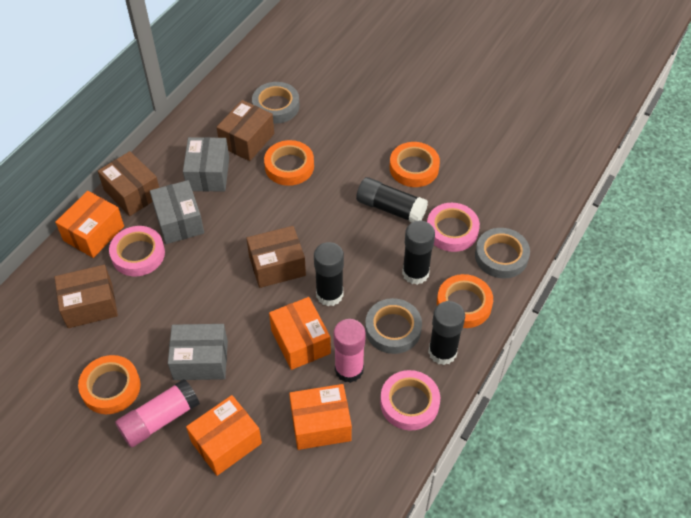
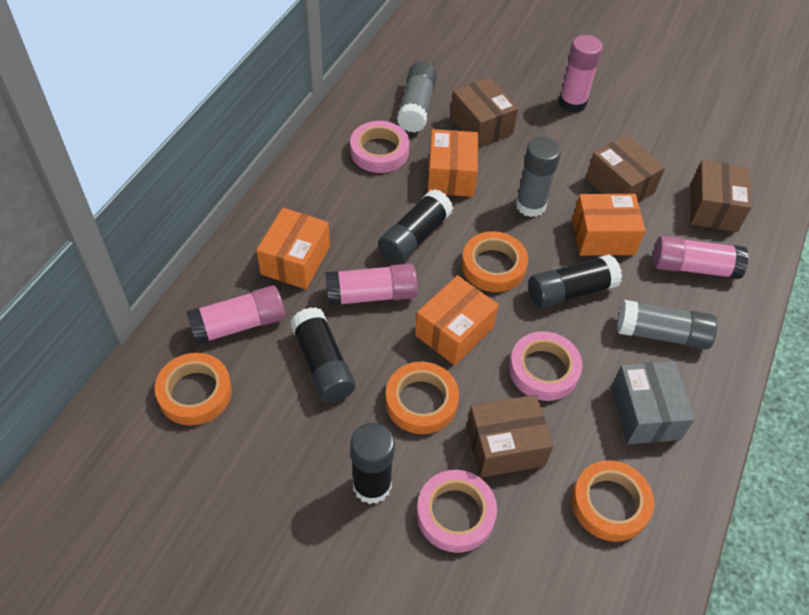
grey box: [150,180,204,244] [168,324,228,380] [183,137,229,192] = 3 -> [611,361,695,444] = 1
grey glue stick: none = 0 -> [397,62,437,133] [516,137,561,217] [617,300,717,350] = 3
grey tape: [252,82,299,124] [365,298,422,354] [475,228,530,278] = 3 -> none = 0
pink glue stick: [115,379,200,447] [333,319,366,383] = 2 -> [186,285,285,345] [325,264,418,306] [559,35,603,113] [653,236,749,279] = 4

